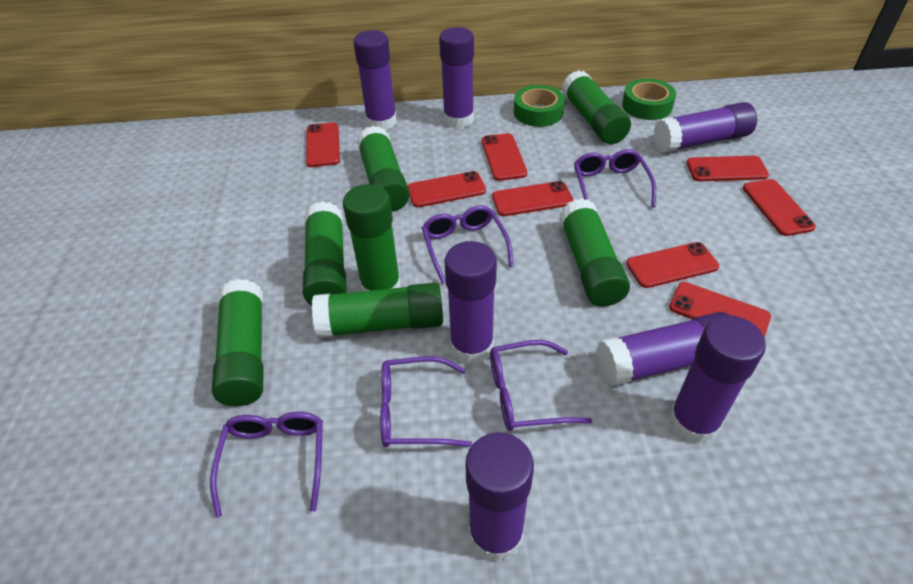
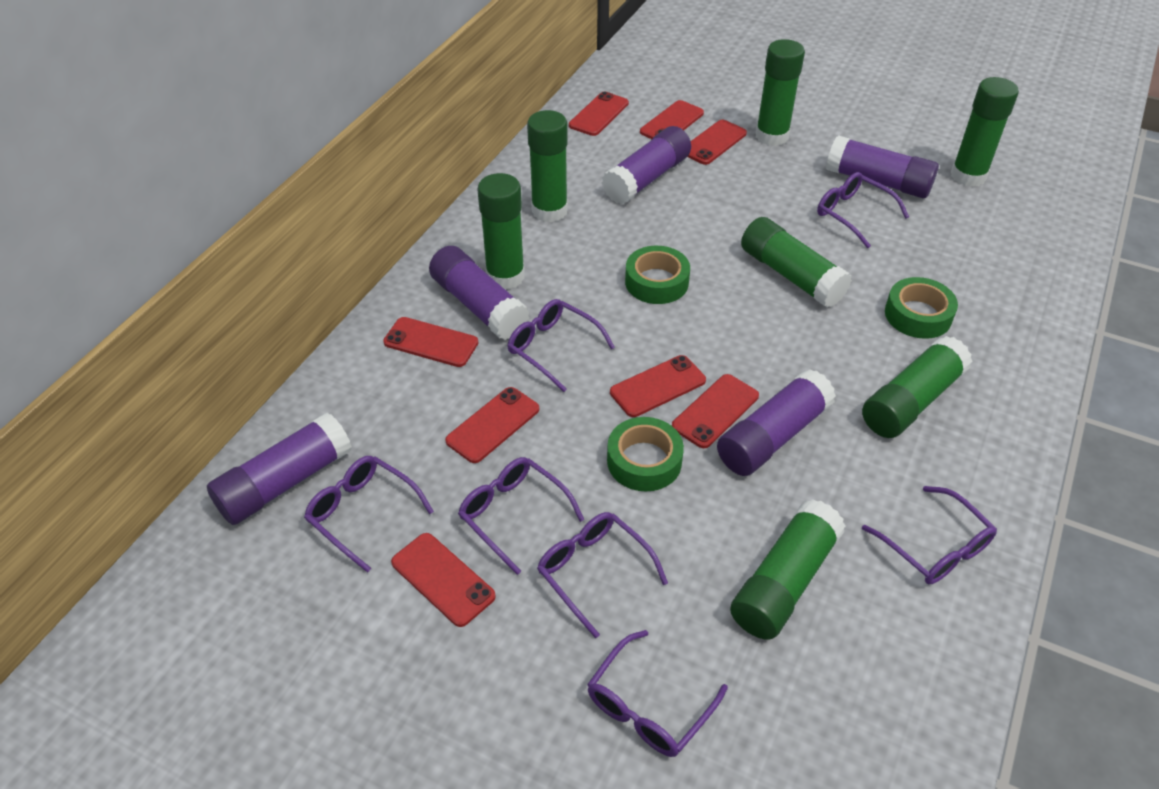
green tape: [514,85,565,127] [622,79,676,120] = 2 -> [607,417,684,491] [625,246,690,304] [885,277,958,339] = 3
purple glasses: [210,412,323,517] [380,356,472,447] [422,205,514,284] [490,340,592,431] [574,149,656,207] = 5 -> [304,456,434,573] [458,457,584,575] [508,299,615,392] [537,512,668,638] [587,630,728,757] [817,172,909,248] [862,486,997,584] = 7
purple glue stick: [353,30,397,130] [439,27,474,128] [444,241,497,364] [465,432,534,562] [597,312,729,386] [653,102,757,153] [669,315,766,444] = 7 -> [207,412,352,525] [429,246,529,340] [602,126,691,204] [717,369,836,476] [826,135,939,198] = 5

